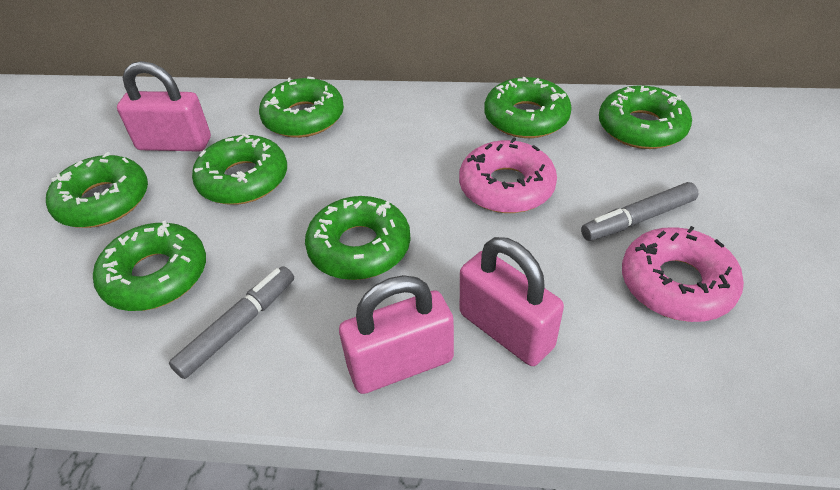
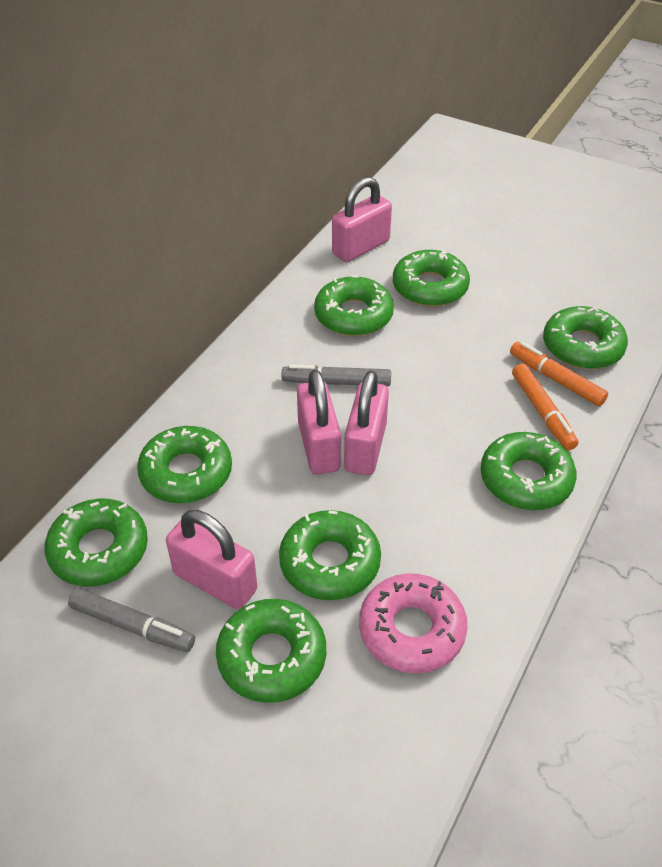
green donut: [46,152,148,228] [93,221,206,311] [192,134,287,205] [259,77,344,138] [305,196,411,280] [484,77,572,138] [599,85,692,149] = 7 -> [45,499,148,587] [137,426,232,503] [216,599,326,703] [279,510,381,600] [314,275,394,336] [393,250,470,307] [481,432,577,510] [543,306,628,369] = 8
orange marker: none = 0 -> [510,341,608,406] [512,364,579,450] = 2
pink donut: [459,137,557,213] [622,226,744,322] = 2 -> [359,573,468,673] = 1
pink padlock: [117,61,211,152] [339,275,454,394] [460,237,564,366] = 3 -> [166,510,257,610] [297,370,341,474] [332,177,392,262] [344,370,389,475] = 4

